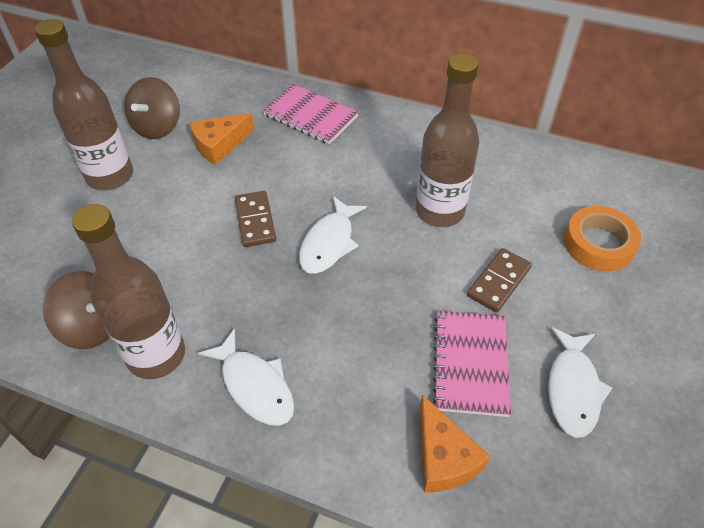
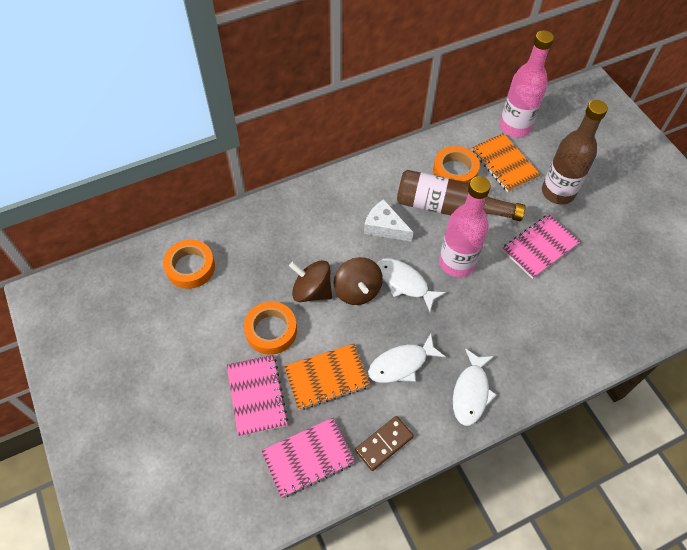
brown bottle: [34,19,133,190] [72,204,185,379] [416,53,479,227] = 3 -> [397,170,525,221] [542,100,608,204] = 2
brown domino: [235,191,276,247] [467,248,532,313] = 2 -> [355,416,414,471] = 1
orange cheese: [190,113,254,165] [420,395,490,493] = 2 -> none = 0
orange notebook: none = 0 -> [284,344,370,410] [472,133,541,192] = 2
orange tape: [564,206,641,272] = 1 -> [163,240,215,289] [244,302,297,355] [433,146,480,183] = 3
pink bottle: none = 0 -> [439,176,491,277] [500,30,554,137] = 2
pink notebook: [263,84,359,144] [433,311,511,417] = 2 -> [227,355,288,437] [261,418,355,498] [502,214,580,279] = 3
white cheese: none = 0 -> [364,199,413,242] = 1

